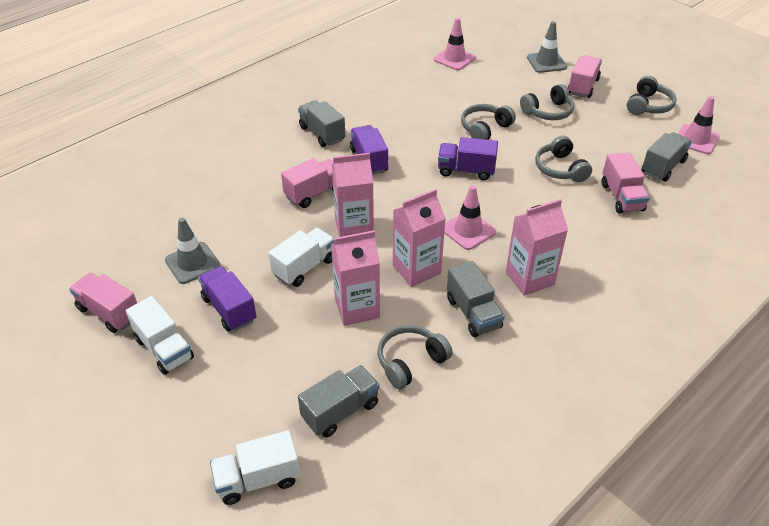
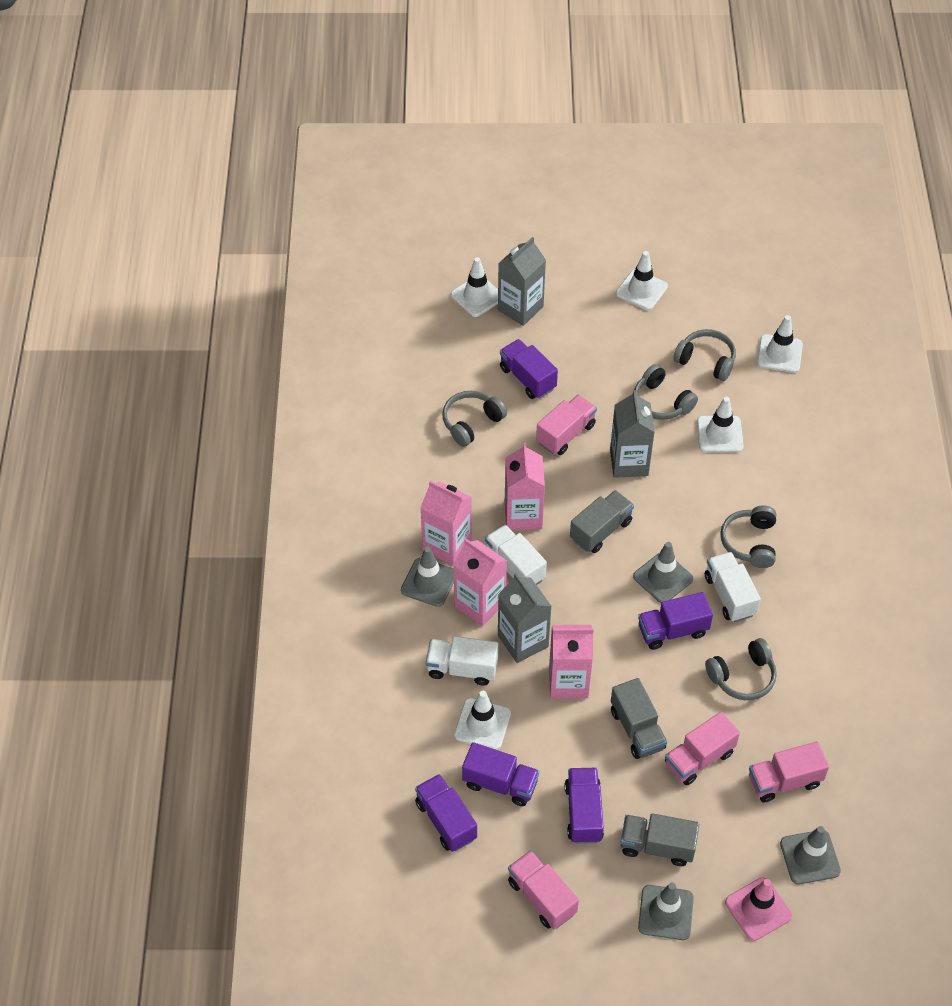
grey carton: none = 0 -> [498,237,546,326] [498,573,552,663] [610,390,655,478] = 3
grey traffic cone: [165,218,221,284] [527,21,567,73] = 2 -> [401,547,454,607] [633,542,693,603] [638,882,694,940] [780,826,841,884] = 4
grey truck: [298,100,345,147] [298,365,380,438] [447,261,505,337] [642,132,692,181] = 4 -> [570,490,634,553] [611,678,667,759] [620,813,699,866] = 3
pink traffic cone: [434,18,476,70] [444,185,496,250] [678,96,720,154] = 3 -> [725,877,792,941] = 1
purple truck: [198,266,257,331] [350,125,388,175] [438,137,498,180] = 3 -> [415,774,477,852] [462,742,539,806] [500,339,558,399] [565,768,604,844] [638,592,713,650] = 5
white traffic cone: none = 0 -> [451,257,498,317] [454,691,511,750] [616,251,668,310] [697,397,743,452] [757,315,803,373] = 5

